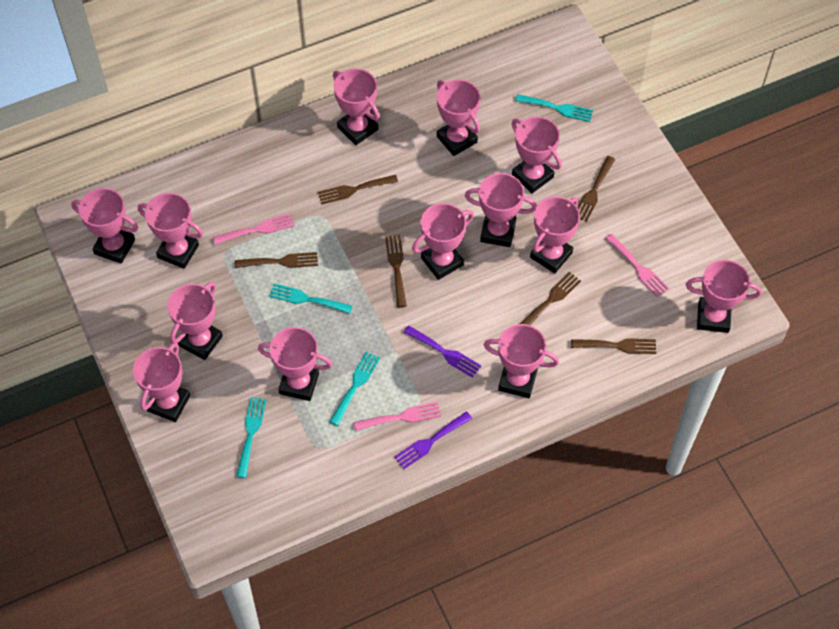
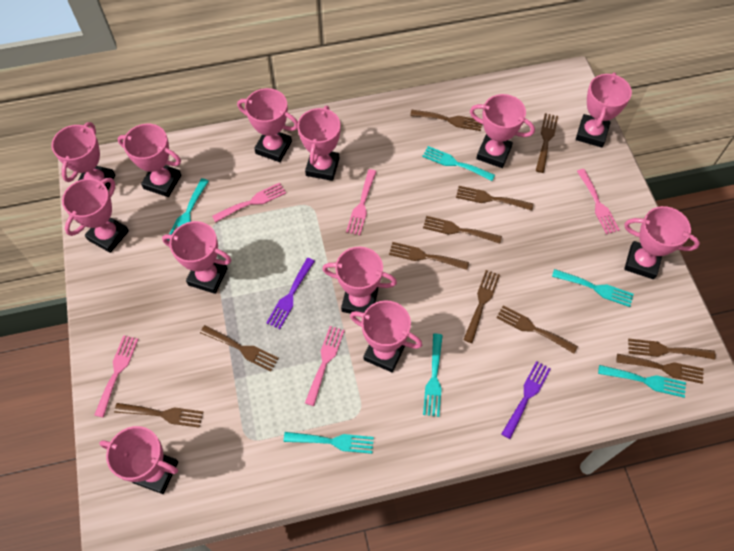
brown fork: [235,252,318,268] [318,175,398,204] [385,235,407,307] [520,272,581,325] [571,338,656,354] [577,156,615,222] = 6 -> [114,403,203,428] [200,325,279,371] [389,242,469,270] [410,110,482,131] [423,216,502,244] [456,186,534,211] [463,270,500,343] [496,306,578,354] [536,113,558,173] [616,354,704,384] [628,339,716,360] = 11
pink fork: [213,213,295,245] [353,402,441,431] [605,234,669,297] = 3 -> [94,335,138,418] [212,183,286,223] [305,326,345,406] [346,169,377,235] [577,169,620,234] = 5
pink trophy: [71,188,138,264] [133,342,190,422] [138,193,203,269] [167,282,223,360] [258,327,333,401] [333,68,380,145] [412,203,474,280] [437,79,481,156] [465,173,537,247] [484,324,559,398] [512,116,562,193] [530,196,580,273] [686,260,762,333] = 13 -> [51,122,115,190] [62,178,129,253] [99,426,178,494] [117,124,181,197] [162,221,232,294] [237,88,298,162] [297,106,341,181] [322,247,397,314] [350,300,422,372] [470,94,535,168] [576,73,632,147] [624,206,700,279] = 12
turquoise fork: [236,397,267,478] [269,283,352,314] [329,351,380,426] [515,94,593,122] = 4 -> [167,178,209,241] [283,432,374,454] [422,146,495,181] [423,334,443,417] [552,269,634,307] [598,365,686,398] = 6

